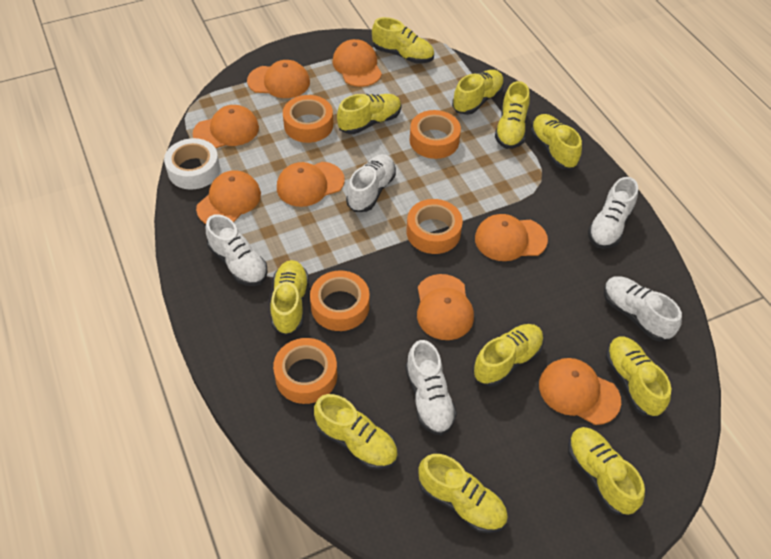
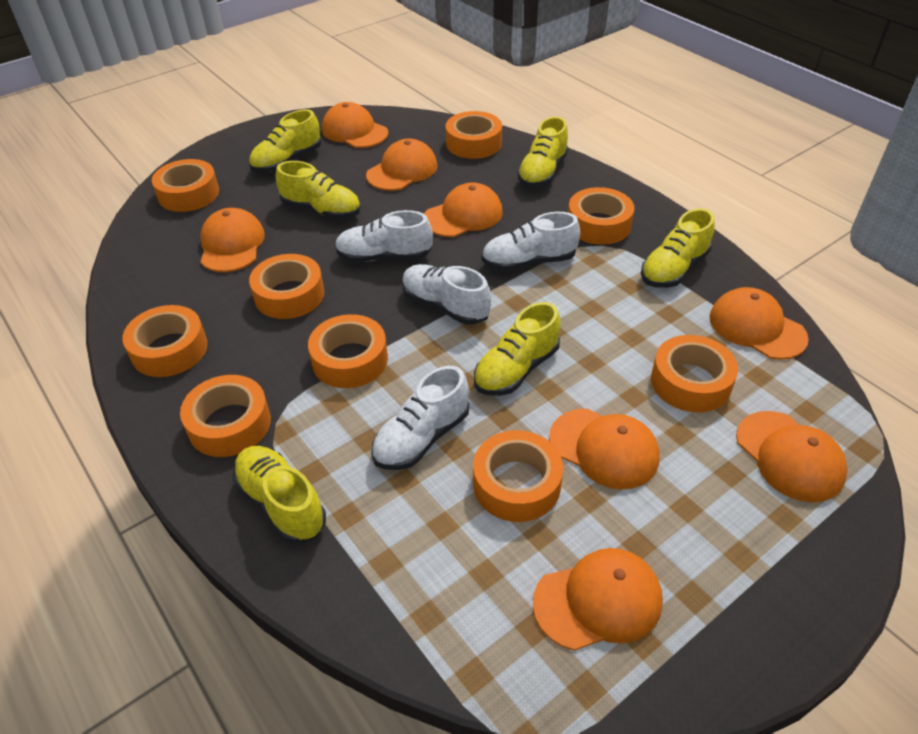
orange tape: [273,338,337,404] [283,95,333,143] [310,271,369,331] [406,199,463,254] [410,110,461,159] = 5 -> [122,305,208,377] [152,159,219,212] [180,375,271,457] [249,254,324,319] [308,314,388,388] [446,111,502,159] [473,430,563,522] [568,187,635,245] [651,335,738,413] = 9
white shoe: [206,214,268,286] [346,154,396,212] [405,340,457,436] [588,177,638,249] [604,276,682,341] = 5 -> [335,210,433,262] [371,366,469,470] [402,264,491,325] [482,212,580,271] = 4
white tape: [164,138,220,189] = 1 -> none = 0
yellow shoe: [270,260,309,335] [314,394,398,470] [337,94,402,134] [372,17,434,63] [418,454,508,533] [452,70,504,115] [473,324,544,387] [495,81,530,149] [530,114,582,169] [568,427,645,515] [605,336,671,417] = 11 -> [233,446,326,544] [249,109,321,172] [276,161,361,219] [474,302,560,396] [517,116,569,187] [641,208,715,288] = 6

